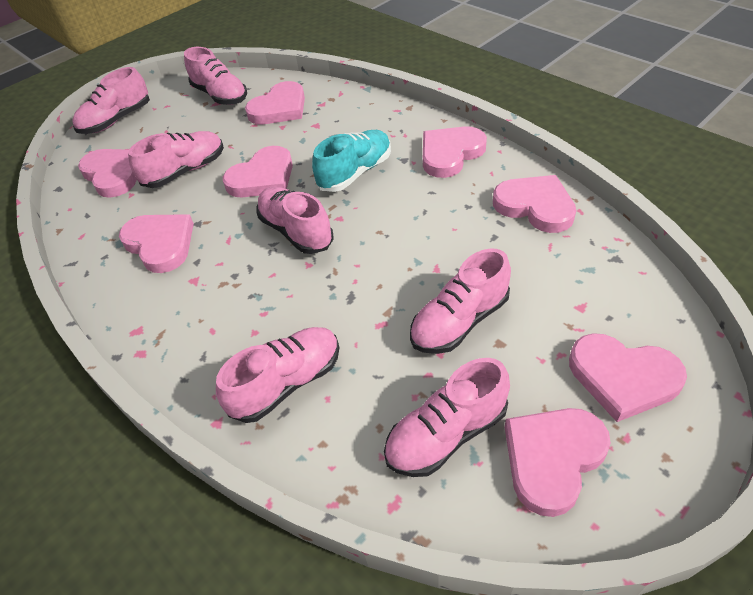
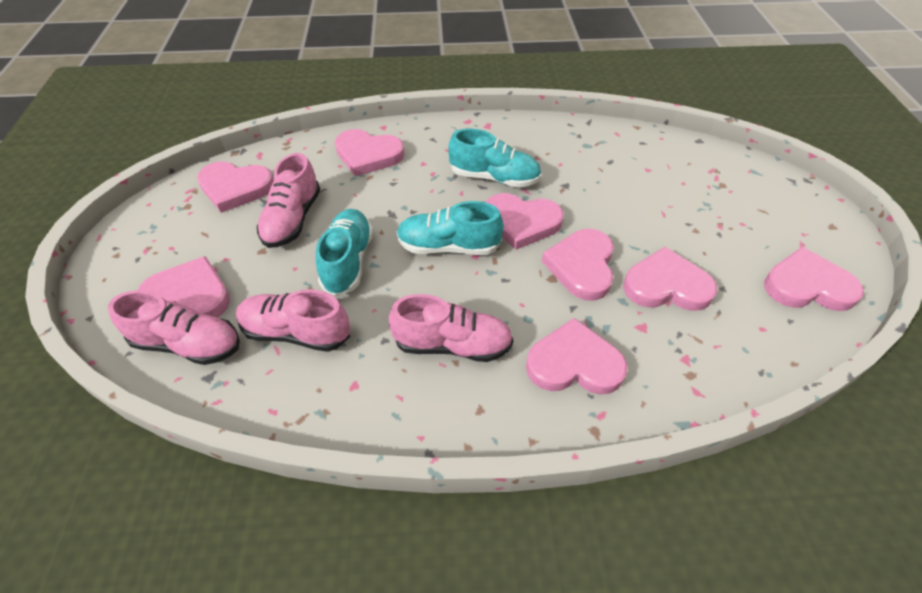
pink shoe: [72,67,150,134] [128,131,224,188] [184,47,247,105] [216,327,339,423] [257,187,334,254] [384,358,510,477] [410,248,511,354] = 7 -> [108,290,240,365] [236,289,350,352] [257,153,320,248] [389,294,513,362] = 4
turquoise shoe: [312,130,391,192] = 1 -> [316,209,373,296] [396,201,504,255] [448,128,541,188] = 3

